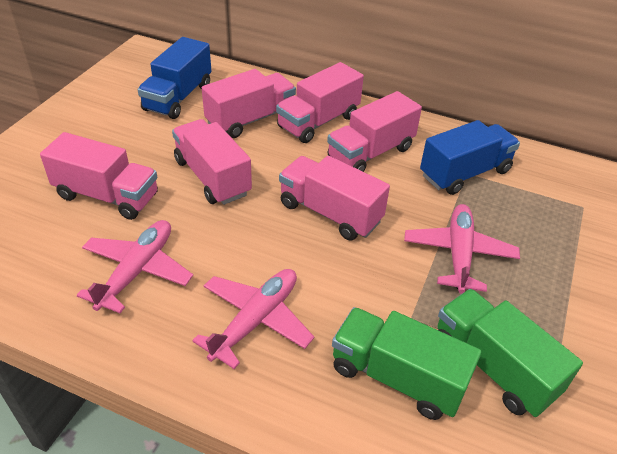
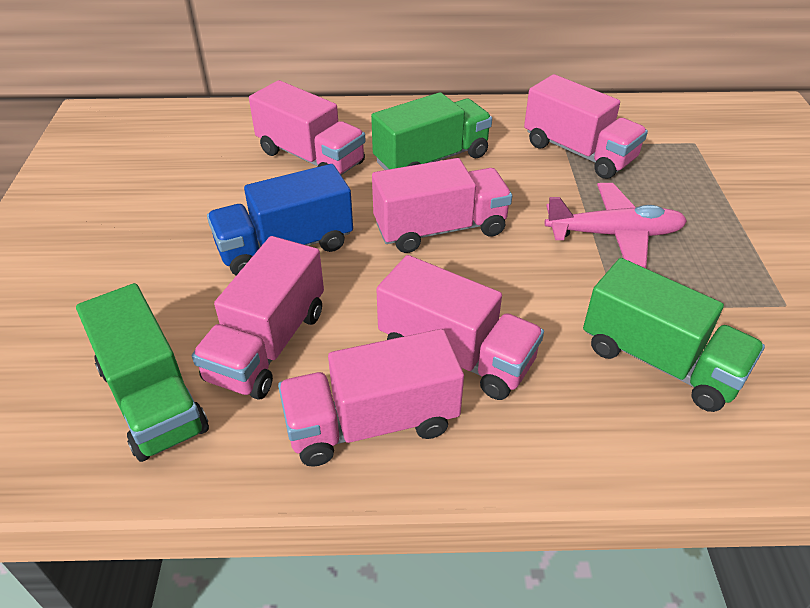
blue truck: [137,37,211,119] [420,120,520,195] = 2 -> [207,164,353,275] = 1
green truck: [332,307,482,420] [438,289,583,417] = 2 -> [76,283,209,462] [371,92,492,170] [583,258,765,412] = 3
pink plane: [77,220,193,313] [192,269,314,369] [404,204,520,294] = 3 -> [545,183,687,268] = 1

